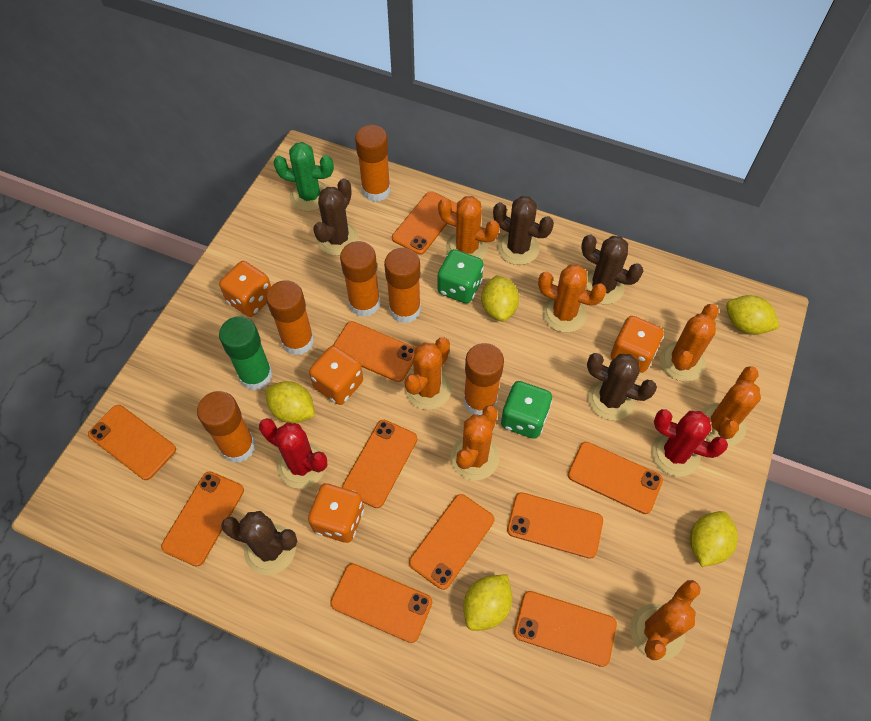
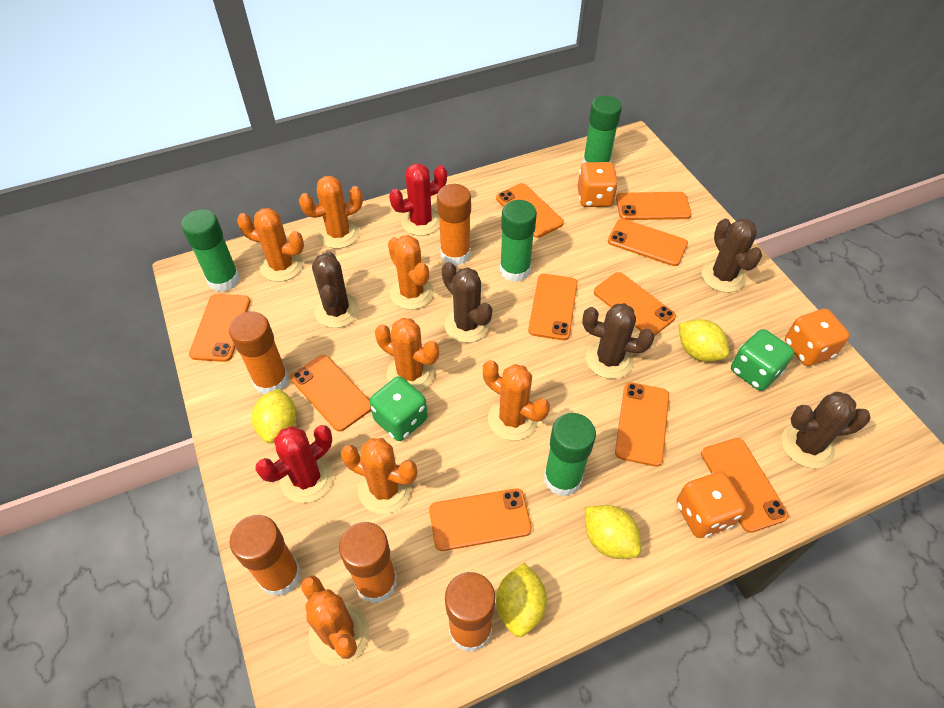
green cactus: [273,142,334,211] = 1 -> none = 0
green glue stick: [219,317,272,390] = 1 -> [181,209,240,292] [500,200,537,282] [544,413,596,496] [582,95,622,164] = 4
orange dice: [219,261,271,317] [308,483,364,543] [309,346,363,405] [611,316,664,373] = 4 -> [578,162,618,207] [676,471,746,538] [785,309,850,366] = 3
orange glue stick: [197,391,255,463] [266,280,314,355] [340,241,380,317] [355,125,391,202] [384,248,421,323] [463,343,504,415] = 6 -> [229,312,289,395] [229,515,301,597] [339,522,397,603] [437,184,471,265] [445,572,496,652] = 5
yellow lemon: [266,381,315,423] [463,574,512,631] [481,275,519,322] [690,511,738,567] [726,295,780,335] = 5 -> [252,388,297,444] [496,563,547,637] [585,505,641,559] [678,319,729,362] = 4

